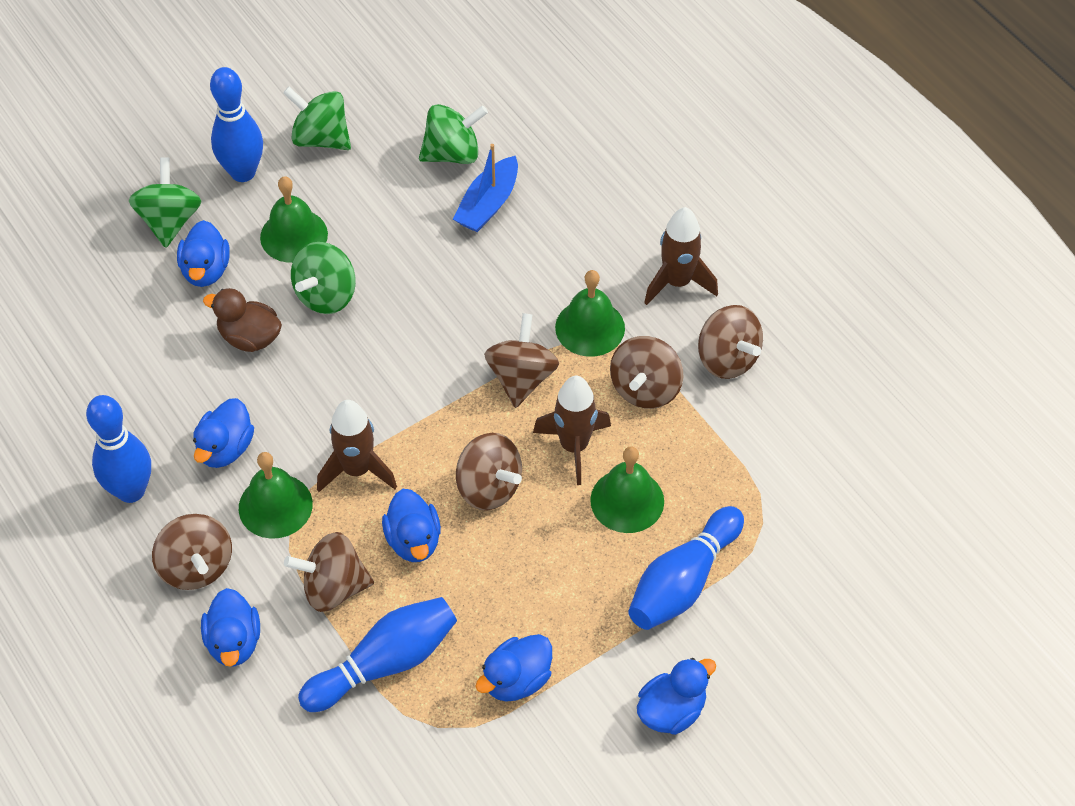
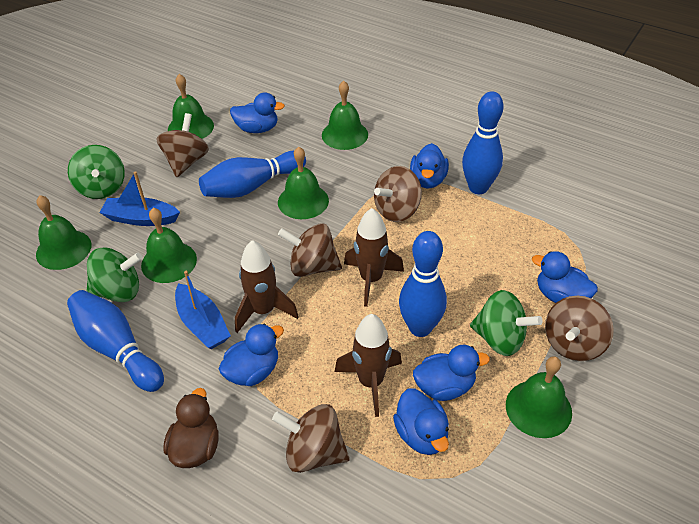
blue boat: [453,144,518,232] = 1 -> [100,171,180,226] [175,271,231,349] = 2
brown spinning top: [152,514,232,590] [284,532,374,612] [456,433,522,511] [484,313,559,408] [610,336,683,409] [698,305,763,379] = 6 -> [156,113,209,177] [272,404,350,473] [278,223,342,277] [374,166,422,222] [545,296,614,361] = 5
green bell: [239,452,313,539] [260,176,328,263] [555,270,625,357] [590,446,664,533] = 4 -> [36,195,91,270] [141,208,197,283] [168,74,214,139] [278,147,329,219] [322,81,368,150] [506,356,572,438] = 6
green spinning top: [129,157,202,248] [283,87,351,150] [291,242,356,314] [419,104,488,164] = 4 -> [68,145,125,199] [87,248,142,302] [470,290,543,356] = 3

